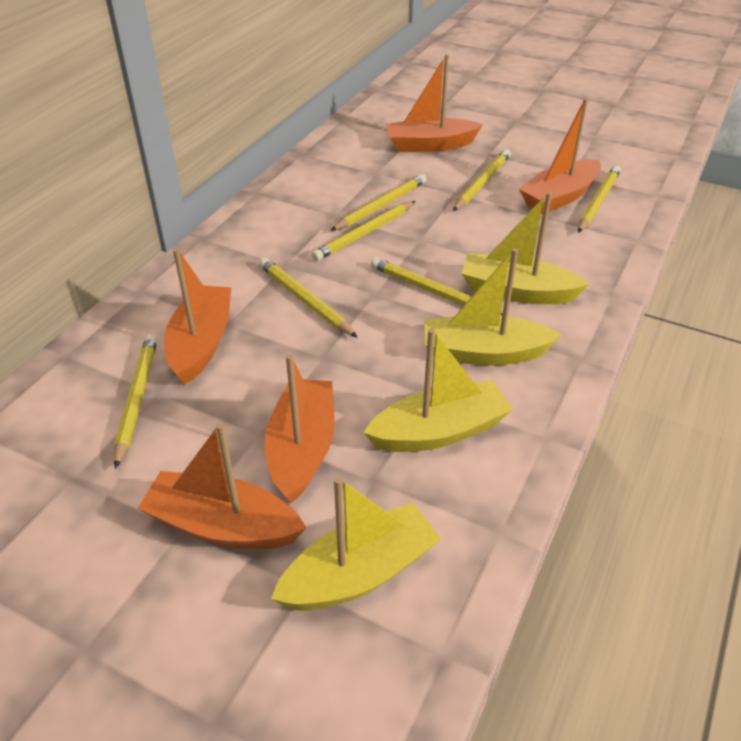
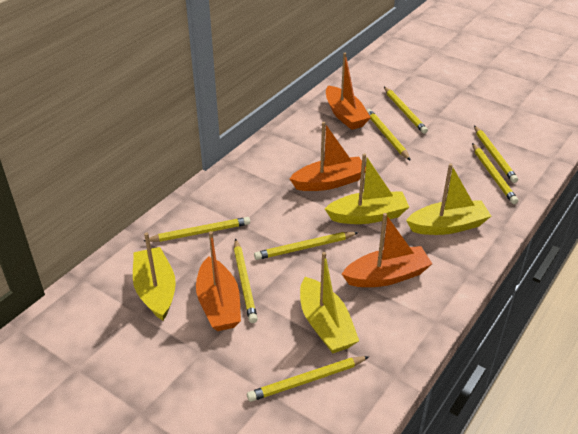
orange boat: [137,423,306,549] [164,248,232,384] [264,354,335,503] [386,54,483,152] [519,98,601,214] = 5 -> [196,231,241,331] [289,122,366,191] [326,53,371,130] [342,213,432,287] = 4
yellow pencil: [114,334,157,469] [259,258,358,338] [312,201,415,261] [330,174,427,231] [370,257,502,315] [453,149,511,211] [578,165,621,233] = 7 -> [144,217,250,242] [234,238,258,323] [247,356,369,402] [254,232,359,260] [367,109,411,161] [384,87,428,134] [472,143,518,204] [474,126,518,183] = 8

